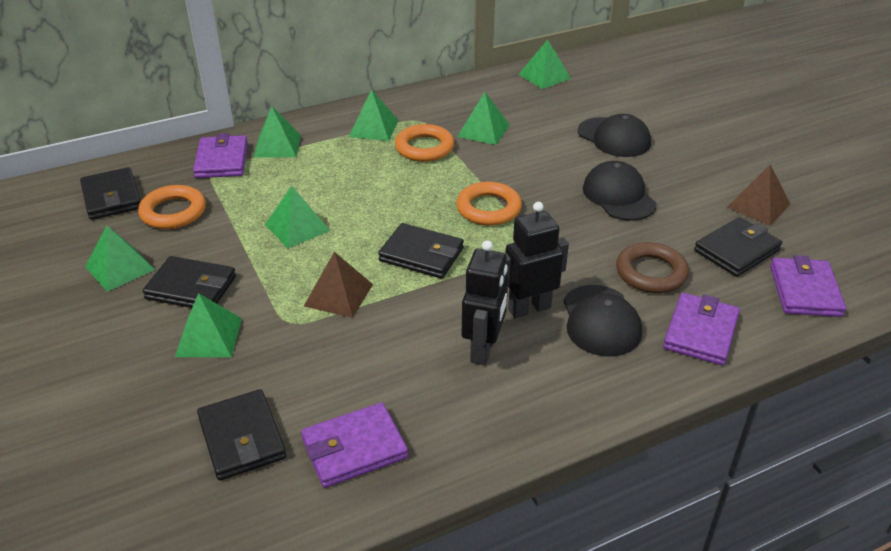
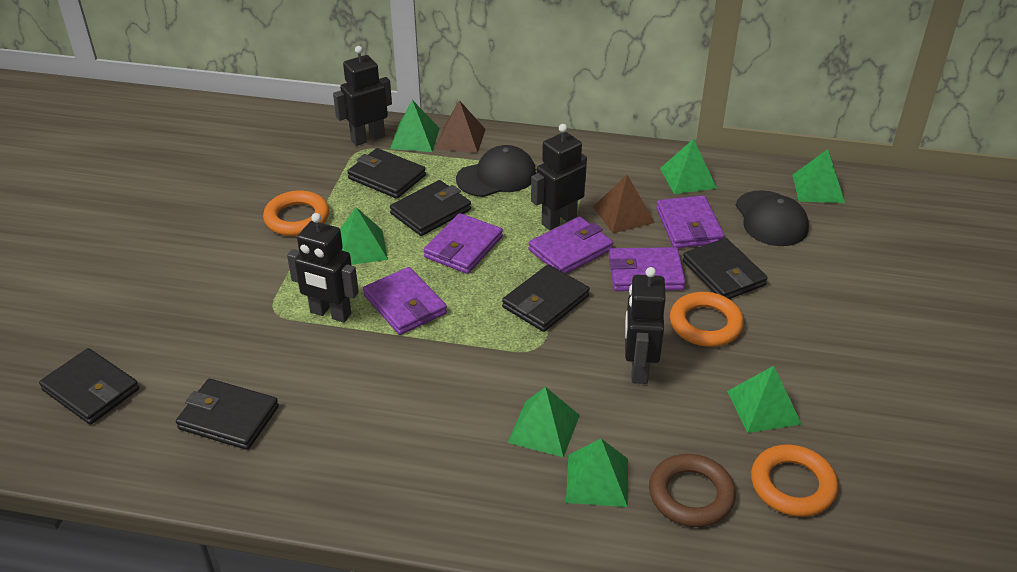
black cap: [563,285,642,356] [578,114,651,157] [583,161,657,221] = 3 -> [456,145,536,197] [736,190,809,246] = 2
black robot: [462,240,508,365] [505,202,569,319] = 2 -> [287,213,359,323] [333,46,392,146] [531,124,587,230] [625,267,666,384] = 4
black wallet: [80,167,141,220] [143,256,236,308] [197,389,286,481] [378,223,464,279] [694,217,782,277] = 5 -> [39,348,139,425] [176,379,279,450] [347,148,426,199] [390,180,471,236] [502,264,590,332] [683,238,768,299] = 6
purple wallet: [193,133,248,178] [301,402,408,488] [663,293,740,365] [770,255,846,317] = 4 -> [363,267,447,335] [424,213,503,274] [529,217,613,274] [609,247,686,291] [656,196,725,248] = 5

